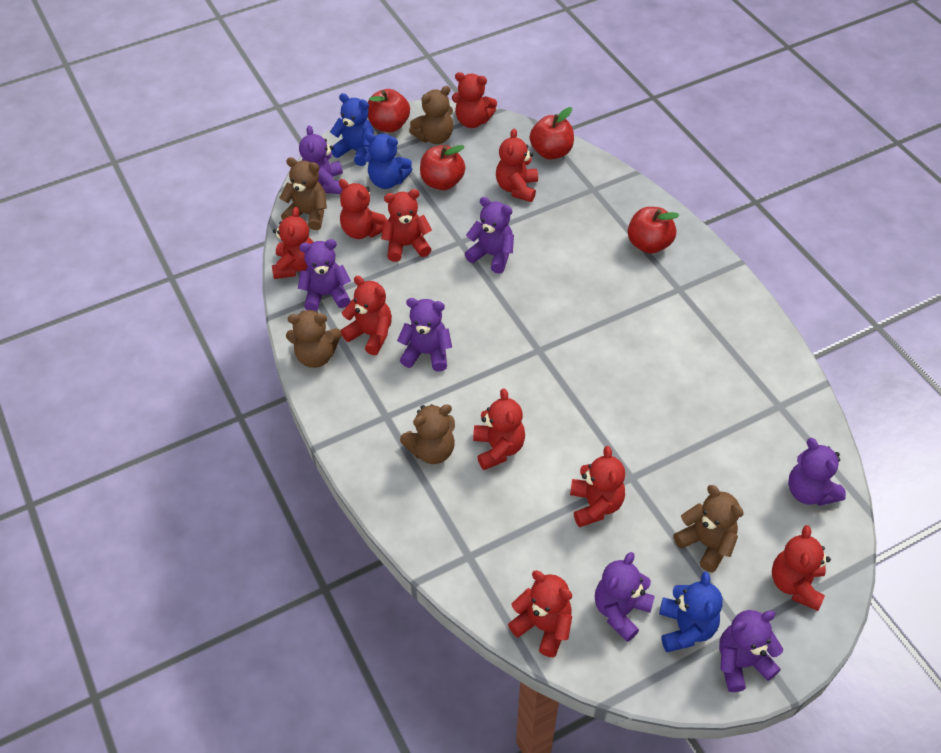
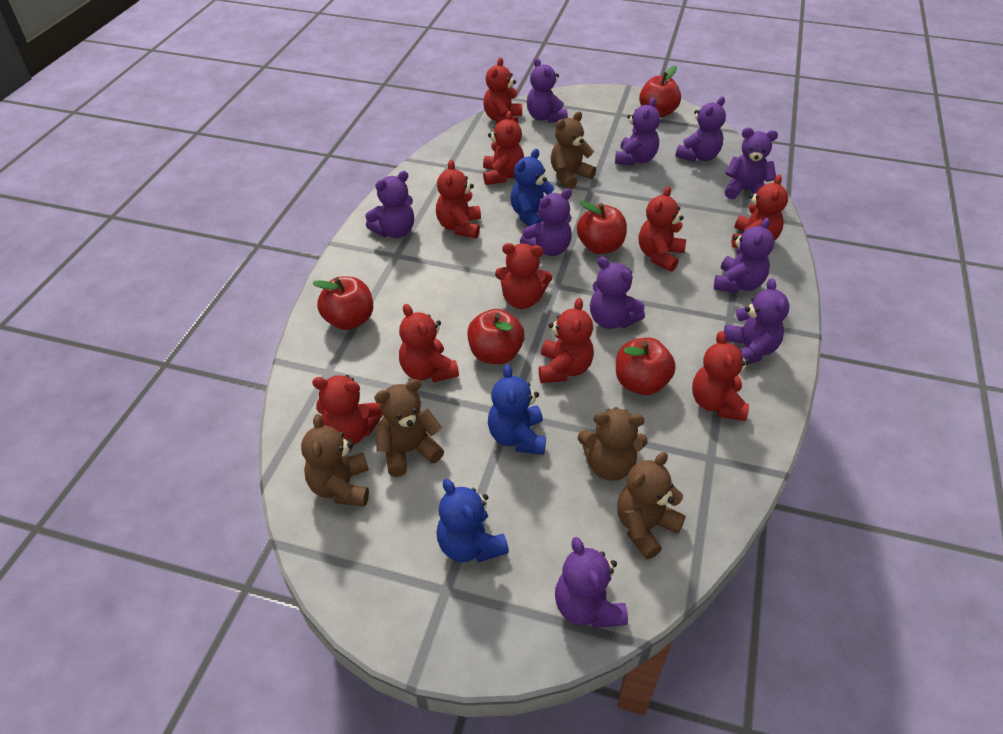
purple teddy bear: [298,239,351,311] [299,126,343,194] [397,298,452,372] [465,197,514,274] [595,552,655,642] [719,610,783,692] [788,438,846,506] = 7 -> [365,171,414,238] [520,188,572,256] [527,58,568,123] [555,537,628,628] [590,257,645,329] [615,97,660,166] [675,97,726,162] [714,218,774,293] [724,278,790,364] [725,128,778,199] = 10
red apple: [368,89,410,132] [420,145,465,190] [530,107,574,160] [628,207,679,254] = 4 -> [312,276,373,330] [467,309,525,364] [577,201,627,254] [616,338,676,395] [639,65,681,118] = 5

